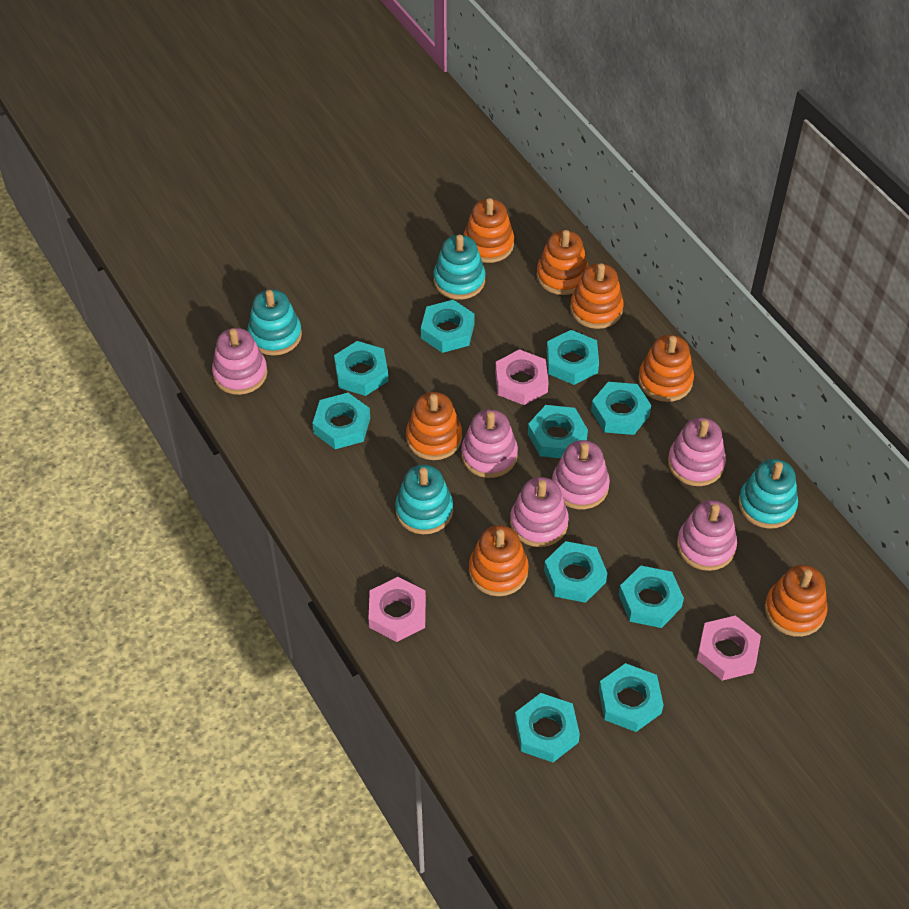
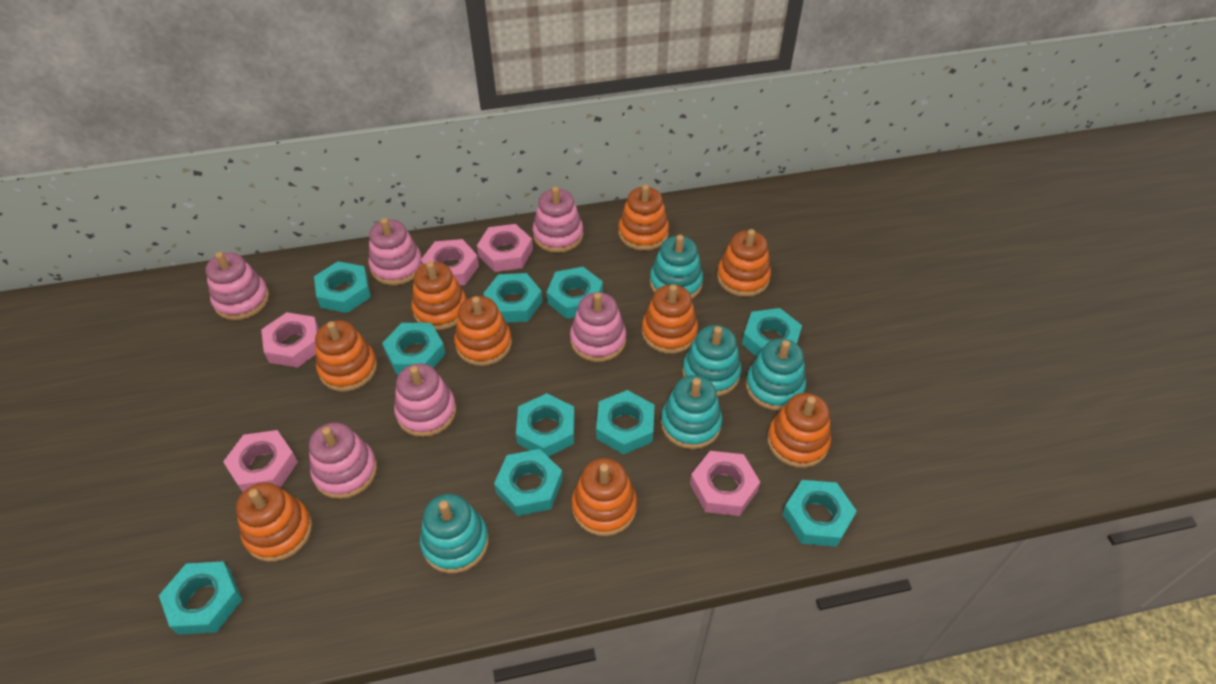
orange stacking toy: [406,392,462,460] [463,198,514,263] [469,525,529,596] [537,230,588,295] [570,263,624,329] [638,335,694,402] [765,565,828,637] = 7 -> [236,482,312,562] [315,320,377,392] [411,261,466,330] [454,296,512,366] [572,458,637,536] [619,184,669,251] [642,284,698,354] [717,229,771,297] [767,393,831,468] = 9
pink nut: [368,577,426,642] [495,349,549,405] [697,615,761,681] = 3 -> [223,430,298,492] [261,312,319,368] [421,239,479,285] [477,224,533,272] [690,451,760,516] = 5
turquoise stacking toy: [248,290,302,356] [395,465,453,534] [434,234,485,300] [738,459,798,529] = 4 -> [420,494,489,574] [650,235,703,299] [661,375,722,449] [682,325,742,396] [746,338,806,411] = 5

